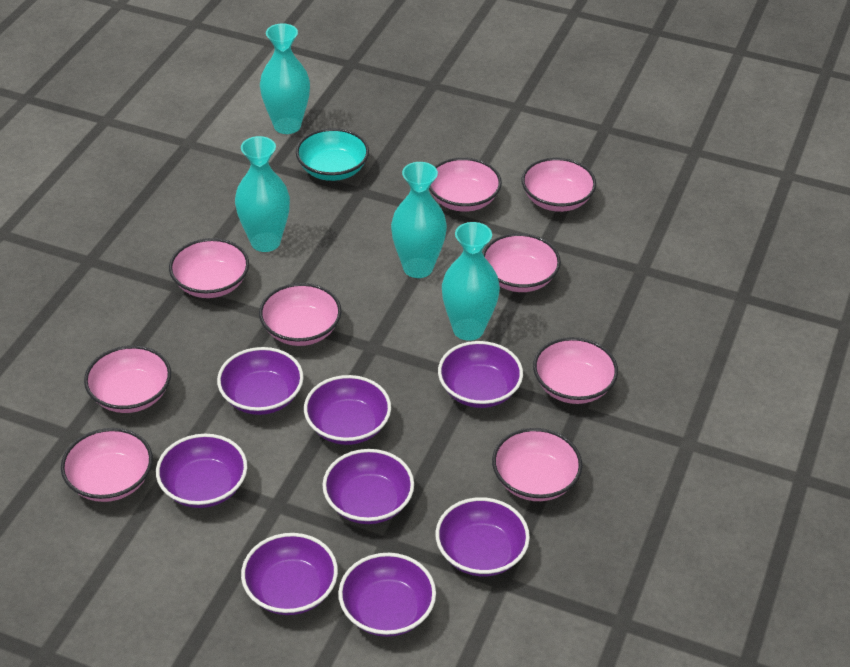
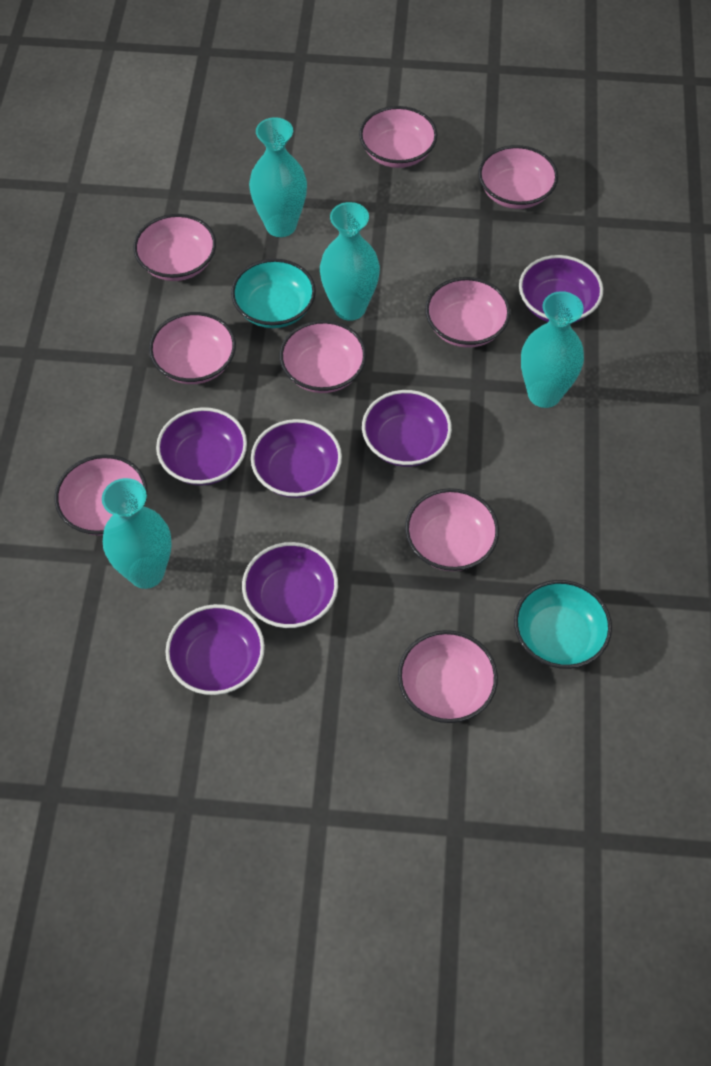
purple bowl: [156,434,247,508] [217,347,304,415] [241,533,338,615] [304,375,391,445] [323,449,414,524] [338,553,436,637] [435,497,530,576] [438,341,523,408] = 8 -> [156,407,247,485] [165,604,265,695] [242,542,338,628] [251,419,342,498] [362,390,452,467] [519,255,603,323] = 6
turquoise bowl: [296,128,369,181] = 1 -> [231,259,316,328] [514,580,612,669] = 2

